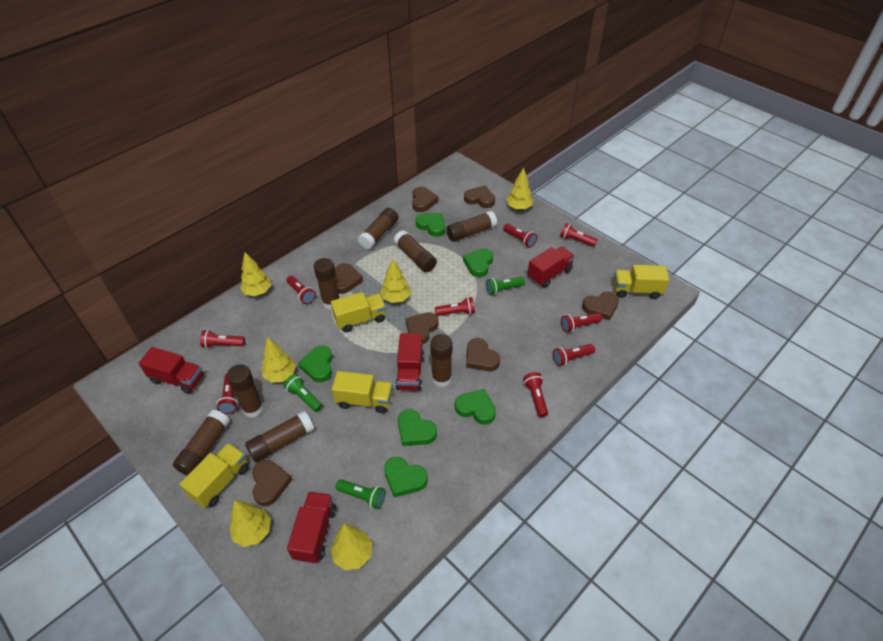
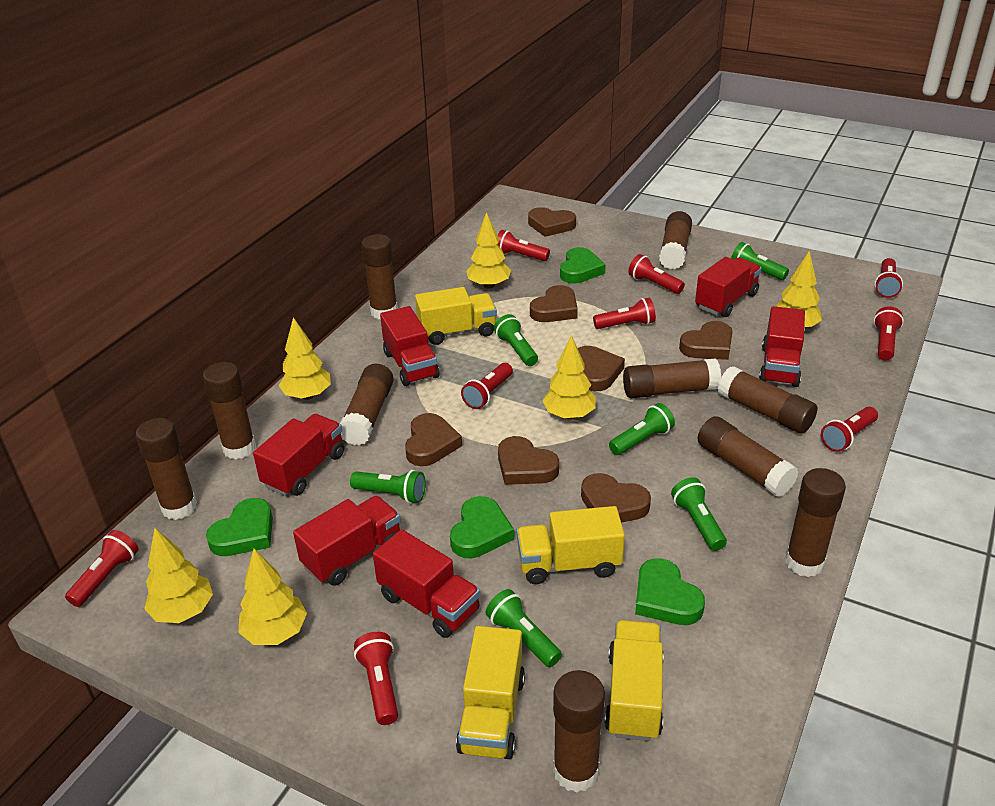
brown glue stick: [173,409,230,475] [227,364,264,418] [245,411,314,462] [314,258,340,310] [358,208,398,250] [394,230,437,272] [430,334,453,387] [447,211,497,242] = 8 -> [136,418,197,520] [203,362,256,459] [340,364,394,446] [361,234,398,319] [553,670,605,793] [623,358,721,398] [659,211,692,270] [697,416,799,497] [718,366,818,434] [785,468,846,577] = 10
green flashlight: [283,374,322,412] [336,479,386,509] [486,277,525,295] = 3 -> [350,470,426,503] [486,589,562,667] [494,314,538,366] [609,403,675,455] [671,477,727,551] [731,242,789,280] = 6
green heart: [298,345,333,382] [384,457,428,498] [398,410,437,446] [416,213,445,237] [455,389,496,425] [463,248,493,277] = 6 -> [206,498,273,556] [450,496,514,558] [560,247,606,283] [635,558,705,625] = 4
red truck: [139,347,204,394] [287,491,336,564] [395,333,424,391] [527,246,575,288] = 4 -> [253,414,344,496] [293,496,401,586] [373,529,480,638] [380,306,440,386] [695,257,762,317] [759,306,805,387] = 6

